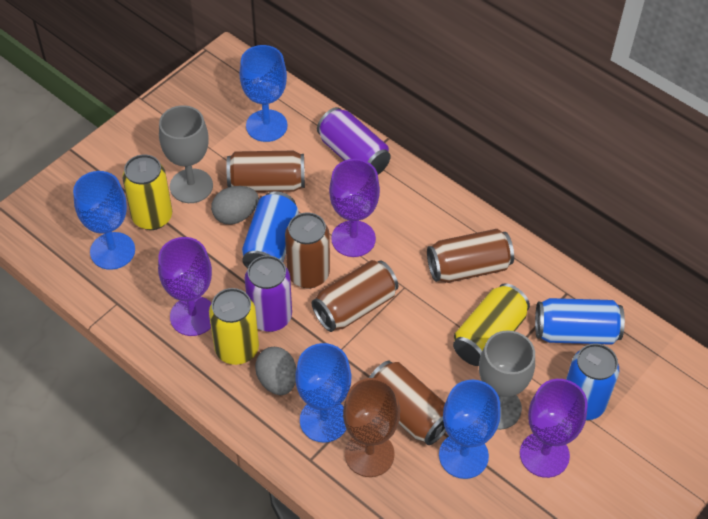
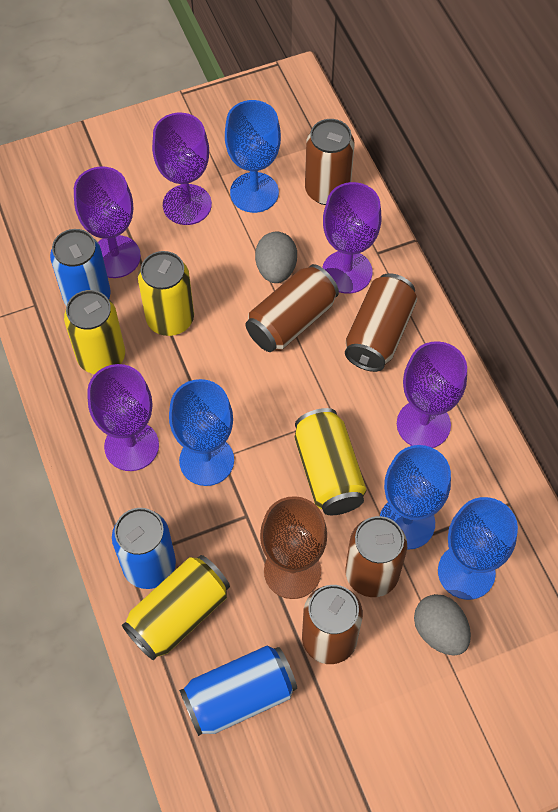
grey goblet: [159,105,213,203] [479,330,535,430] = 2 -> none = 0
purple can: [245,255,292,332] [317,107,391,175] = 2 -> none = 0
purple goblet: [158,237,212,336] [329,159,380,257] [520,379,588,478] = 3 -> [74,166,141,278] [87,364,159,471] [152,113,212,225] [322,182,382,294] [397,341,467,448] = 5
yellow can: [122,154,172,230] [209,288,259,365] [453,283,530,366] = 3 -> [64,290,125,374] [122,555,230,661] [138,251,194,336] [295,408,367,515] = 4

